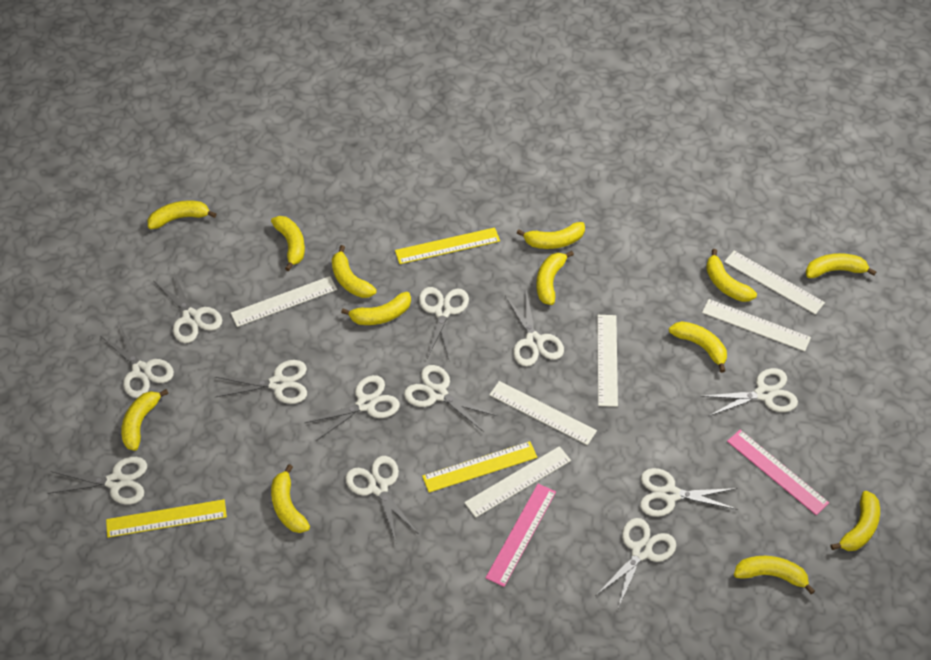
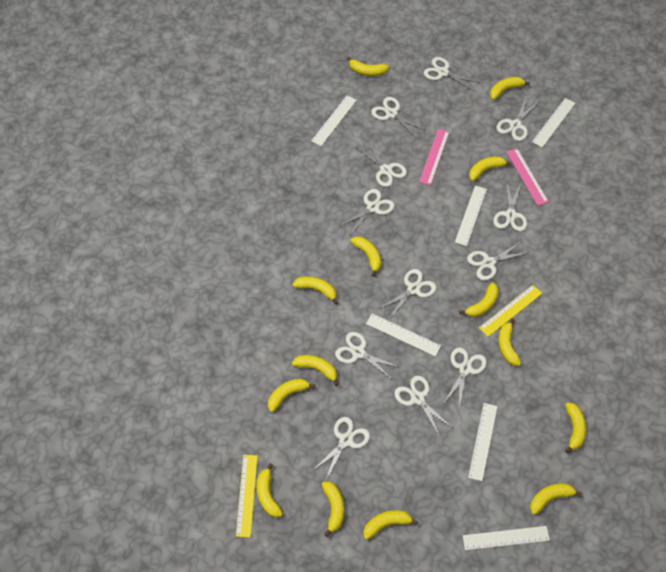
yellow banana: [121,389,169,451] [148,200,216,229] [271,216,305,271] [271,464,310,533] [332,245,377,298] [341,292,411,325] [517,222,585,249] [536,251,574,305] [669,321,727,373] [706,249,757,302] [734,556,815,594] [806,253,876,278] [831,491,880,551] = 13 -> [257,463,283,518] [268,378,315,412] [292,276,338,305] [292,355,339,386] [321,481,344,537] [346,57,389,76] [350,236,381,277] [363,510,418,540] [459,282,499,317] [469,156,512,181] [490,77,530,100] [498,319,521,366] [530,483,582,515] [565,402,586,454] = 14
yellow ruler: [106,499,227,538] [395,227,500,264] [422,441,538,493] = 3 -> [236,455,258,537] [479,285,542,337] = 2

